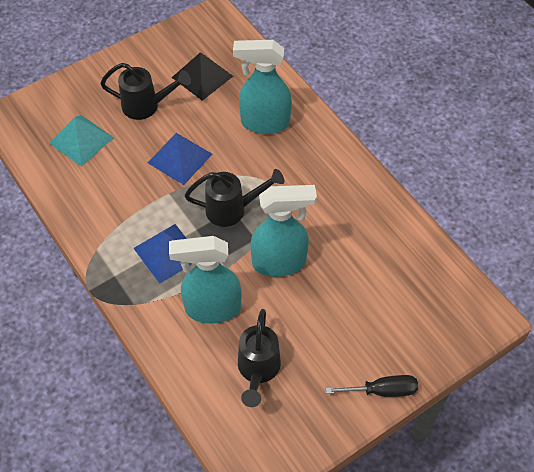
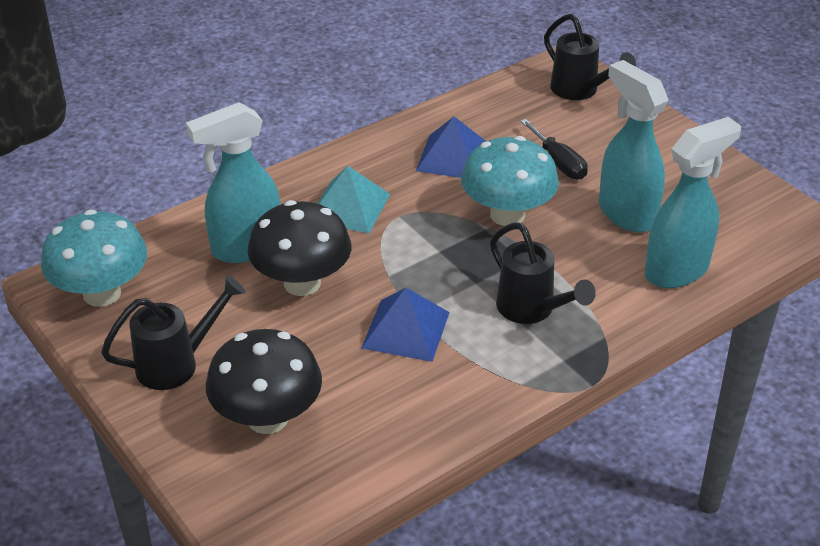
black mushroom: none = 0 -> [206,329,322,434] [248,200,351,296] = 2
black pyramid: [172,52,233,101] = 1 -> none = 0
turquoise mushroom: none = 0 -> [41,210,147,307] [461,136,559,226] = 2

